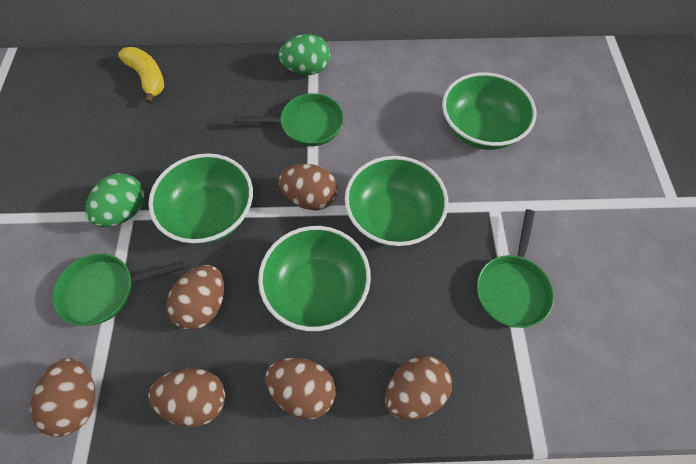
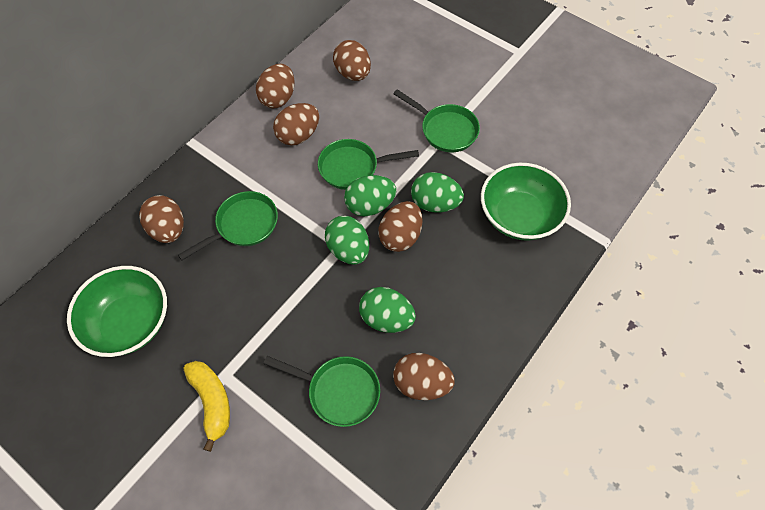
green bowl: [148,153,253,244] [258,226,371,331] [345,156,448,247] [442,72,536,150] = 4 -> [67,266,167,357] [481,163,571,241] = 2
green egg: [85,173,145,227] [279,34,330,75] = 2 -> [325,216,369,265] [344,175,397,216] [359,287,416,333] [411,172,464,212] = 4
green pan: [52,254,185,326] [234,93,344,146] [477,209,554,328] = 3 -> [178,191,278,260] [264,356,380,427] [318,139,419,190] [393,89,480,152] = 4

